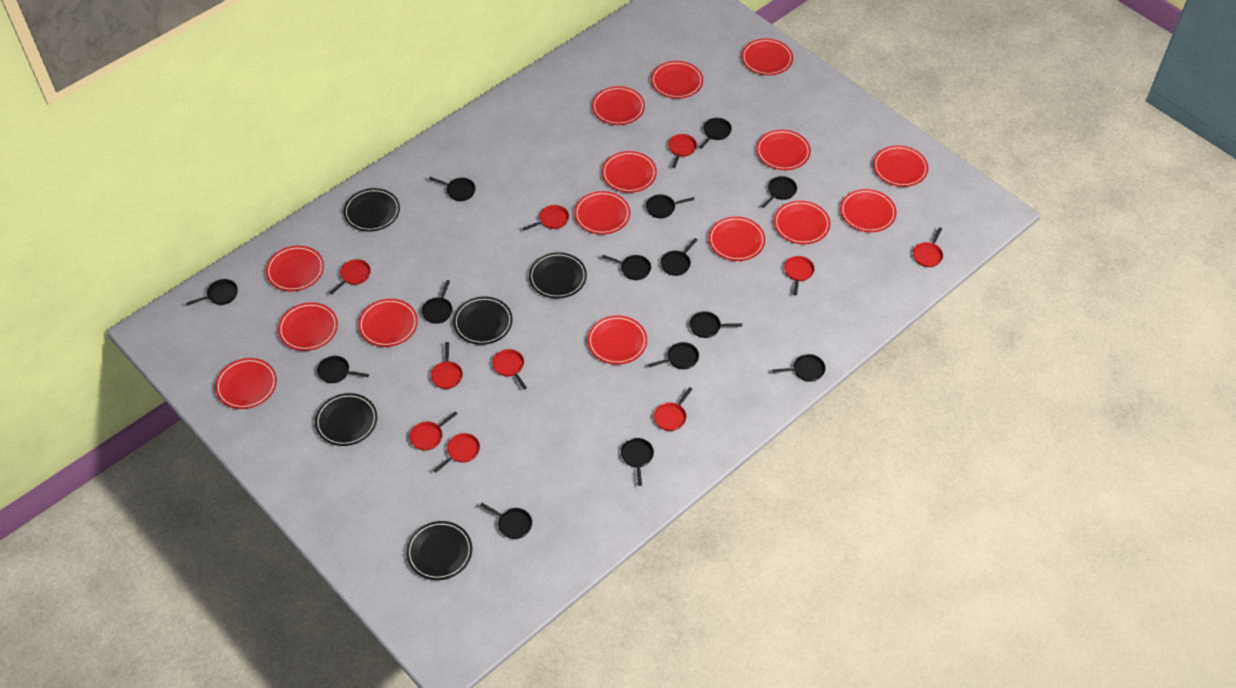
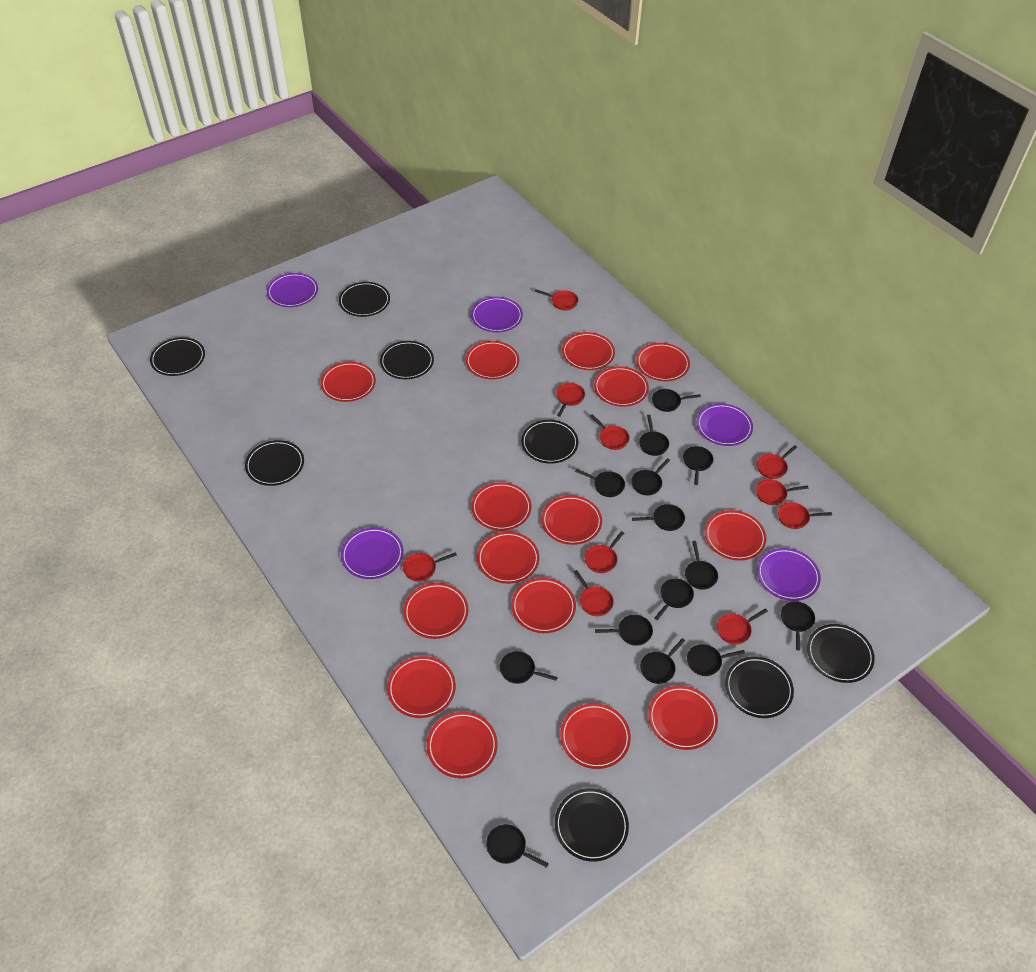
black plate: [315,393,377,446] [344,188,400,232] [406,521,472,580] [453,296,513,345] [529,252,587,299] = 5 -> [150,337,205,376] [245,440,304,486] [339,282,390,317] [380,341,434,379] [521,420,578,464] [555,788,629,862] [725,656,794,718] [807,624,875,683] = 8
purple plate: none = 0 -> [267,273,318,307] [341,527,404,579] [471,297,523,333] [696,403,753,446] [757,548,821,601] = 5

